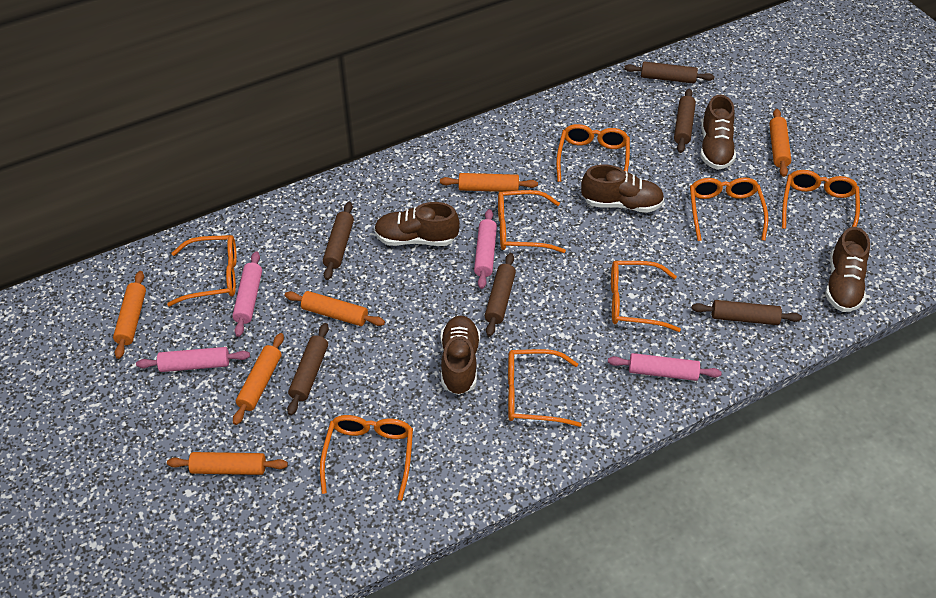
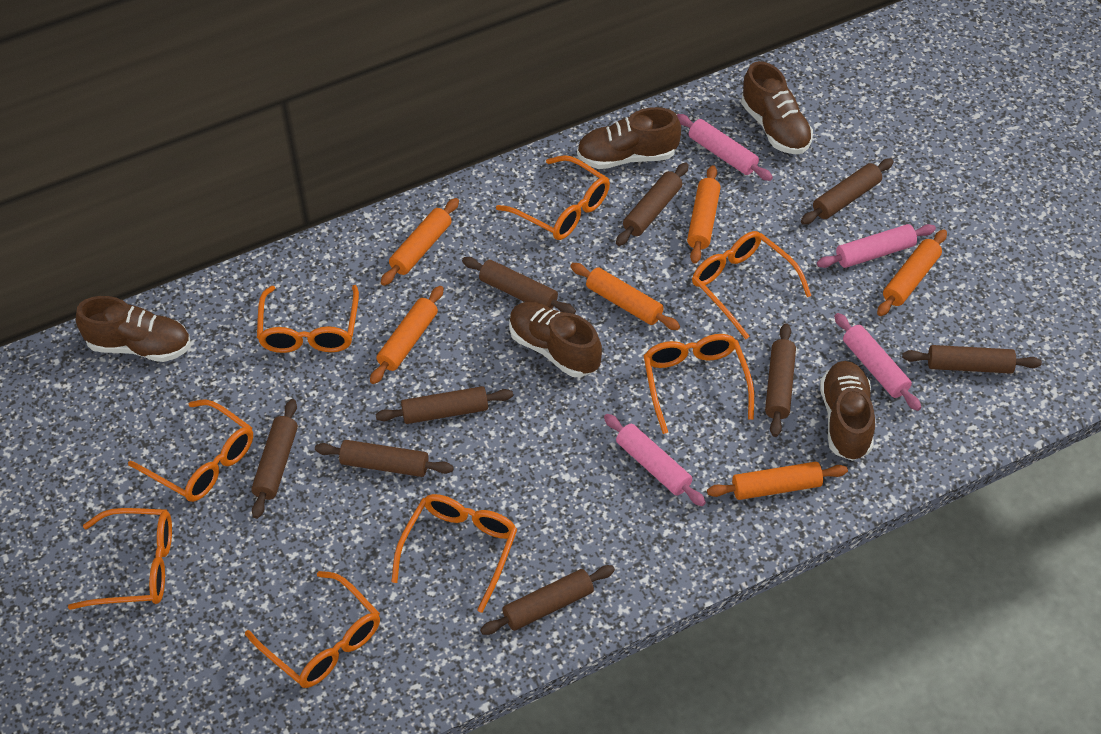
brown rolling pin: [287,323,329,415] [323,202,354,280] [485,253,516,337] [624,62,715,83] [674,89,696,153] [692,300,802,325] = 6 -> [251,399,298,519] [315,440,454,477] [375,386,513,424] [462,257,576,314] [480,565,615,635] [616,163,689,246] [765,323,796,437] [801,158,894,225] [902,345,1042,374] = 9

